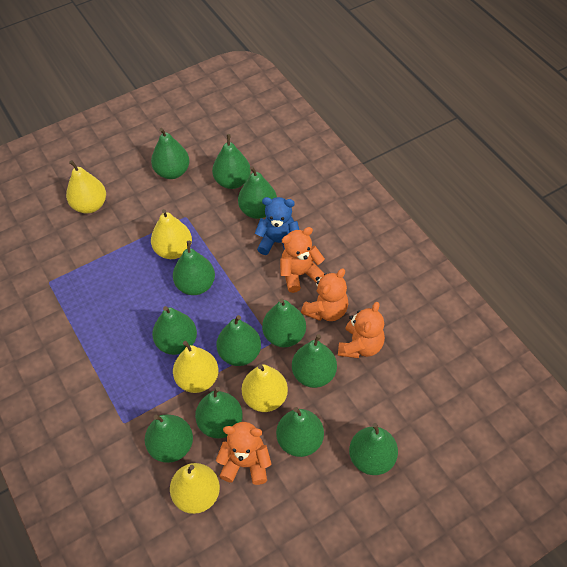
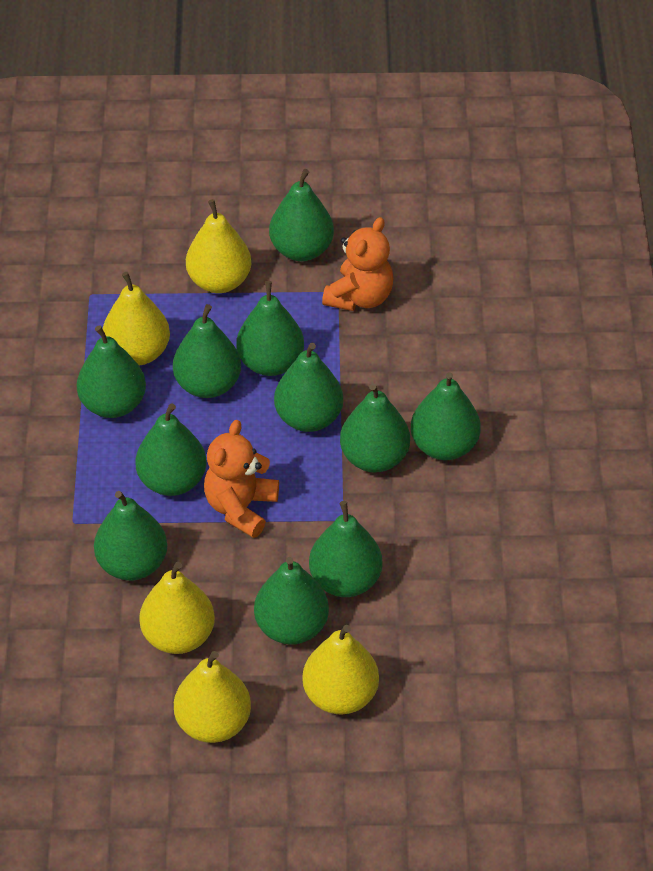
blue teddy bear: [255,197,299,255] = 1 -> none = 0
green pear: [145,415,193,463] [151,128,190,179] [152,306,197,355] [173,241,215,295] [195,387,243,439] [212,134,251,189] [217,315,261,366] [238,166,277,219] [262,298,306,347] [276,407,324,457] [292,334,337,388] [349,423,398,475] = 12 -> [77,325,146,418] [94,491,167,581] [135,403,207,496] [173,304,241,398] [237,281,304,376] [254,557,329,645] [269,169,334,261] [274,343,343,432] [309,501,383,597] [340,383,410,473] [411,372,481,460] = 11
orange teddy bear: [216,422,271,485] [280,227,325,293] [301,269,348,321] [338,302,385,358] = 4 -> [204,420,279,538] [322,217,393,311] = 2

